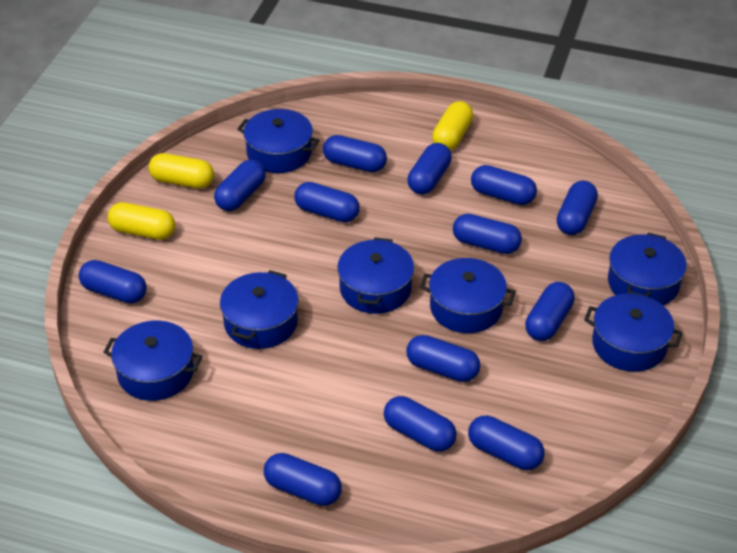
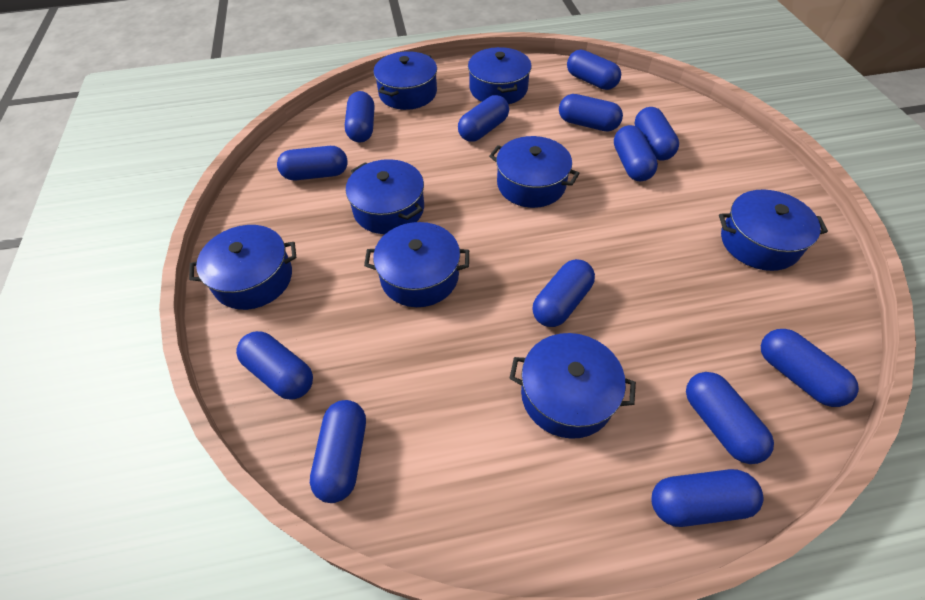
blue pot: [103,320,202,401] [220,270,299,349] [238,109,320,173] [337,237,414,314] [420,258,516,333] [584,293,683,372] [608,232,687,305] = 7 -> [189,225,297,310] [346,159,424,234] [364,222,469,307] [373,51,437,110] [468,47,531,104] [489,136,580,208] [509,333,636,439] [719,190,828,271] = 8
yellow capsule: [108,202,175,240] [149,153,214,189] [432,101,473,150] = 3 -> none = 0

